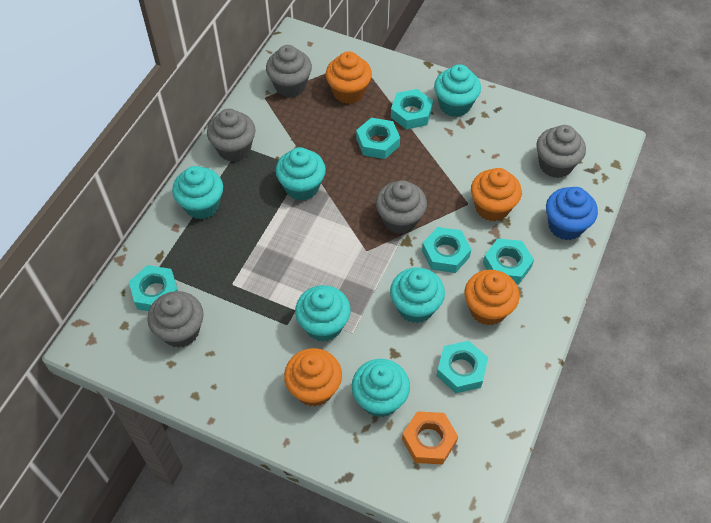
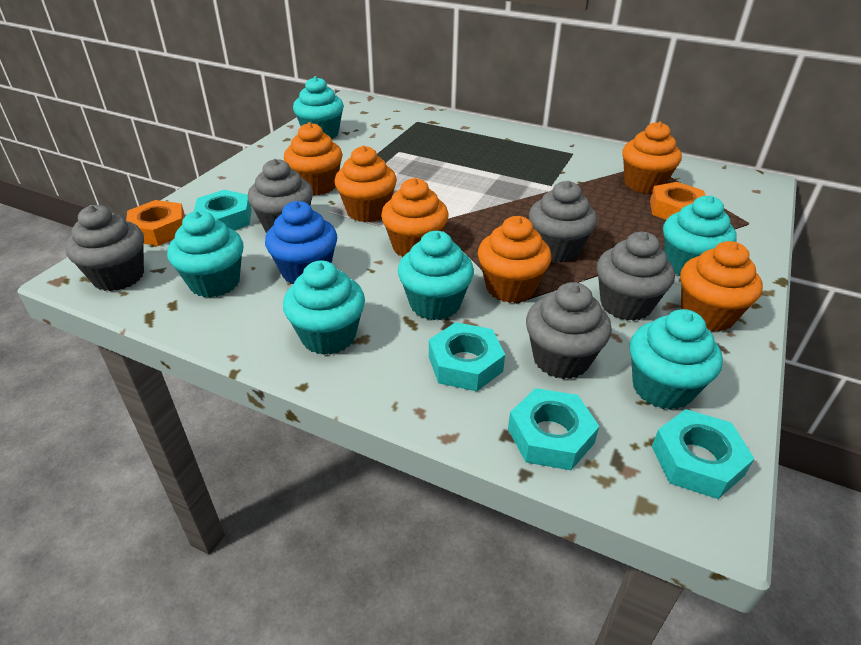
orange cupcake: [284,348,342,406] [326,51,372,104] [465,270,519,325] [471,168,522,221] = 4 -> [284,122,343,195] [335,145,397,222] [381,178,449,257] [478,216,551,303] [622,121,682,194] [680,241,763,332] = 6
orange nut: [402,411,458,465] = 1 -> [126,200,185,246] [650,182,705,220] = 2
turquoise nut: [129,265,178,311] [356,118,400,159] [391,89,433,129] [422,227,471,273] [437,341,488,393] [483,239,534,284] = 6 -> [193,190,252,230] [429,322,505,391] [508,388,600,470] [652,409,755,499] = 4

